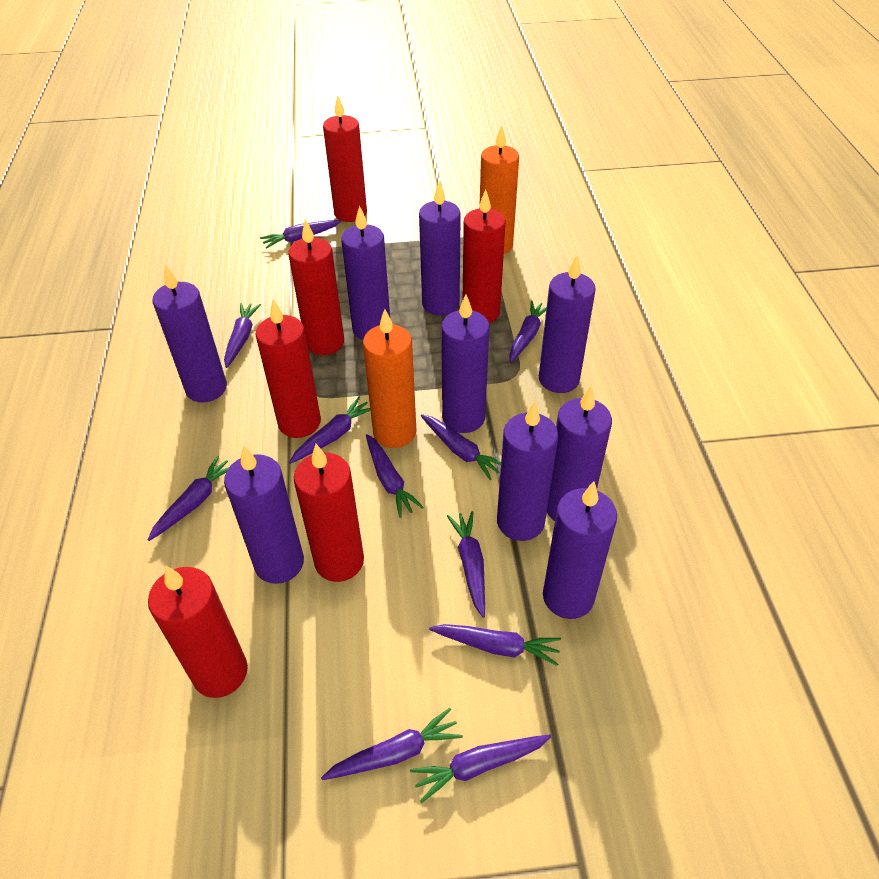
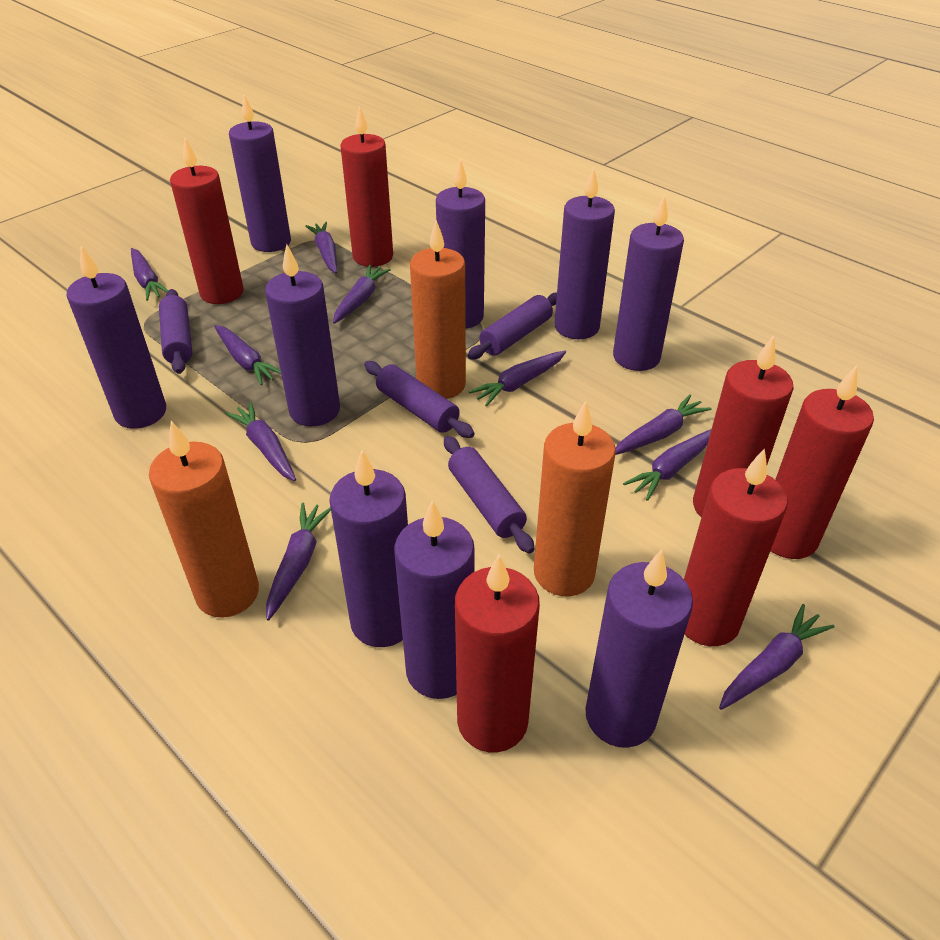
orange candle: [363,309,417,448] [479,125,519,254] = 2 -> [149,421,259,618] [410,220,466,399] [534,401,616,596] = 3
purple carrot: [148,456,229,541] [224,303,261,368] [260,220,342,249] [289,397,370,464] [321,708,463,780] [366,434,424,518] [410,735,551,803] [421,414,501,480] [429,624,561,666] [447,511,485,618] [509,300,547,363] = 11 -> [131,248,168,301] [214,325,281,385] [225,402,296,481] [266,503,331,620] [305,222,337,273] [333,265,391,324] [468,350,566,406] [615,394,712,455] [623,429,711,501] [719,604,834,710] = 10
purple rolling pin: none = 0 -> [159,289,192,374] [364,361,474,438] [444,436,534,554] [468,292,557,360] = 4

